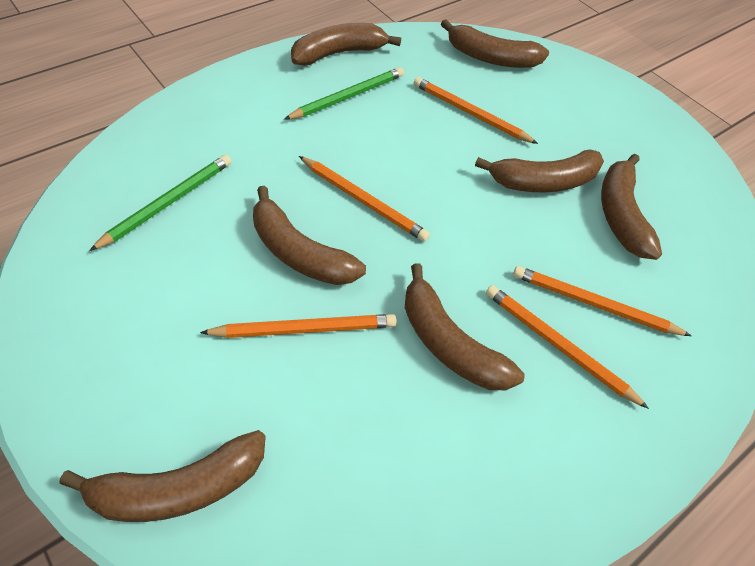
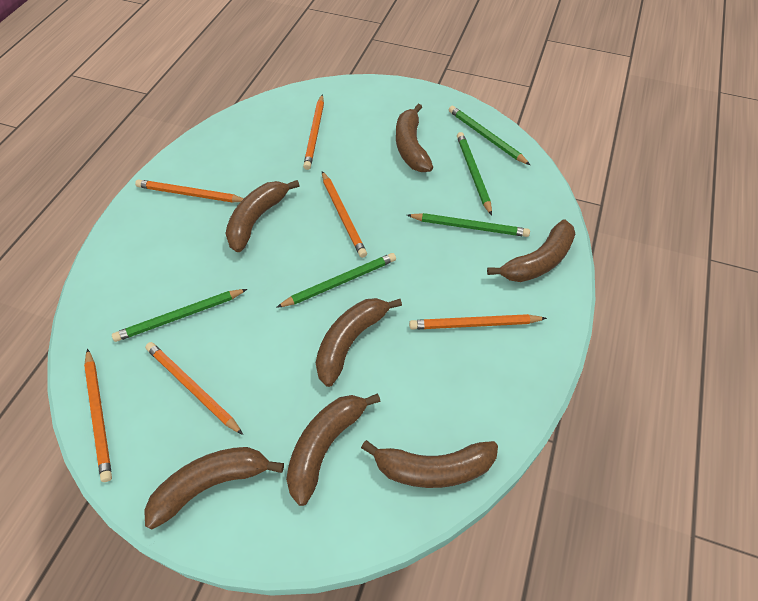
green pencil: [89,155,232,251] [284,67,404,120] = 2 -> [112,289,247,342] [276,253,396,308] [407,213,530,237] [449,106,530,165] [457,132,492,216] = 5
orange pencil: [200,314,397,338] [299,156,430,242] [414,77,538,144] [486,285,649,409] [513,266,691,336] = 5 -> [84,349,112,482] [135,179,244,203] [145,342,243,435] [303,94,324,170] [322,171,367,258] [409,314,547,330] = 6

